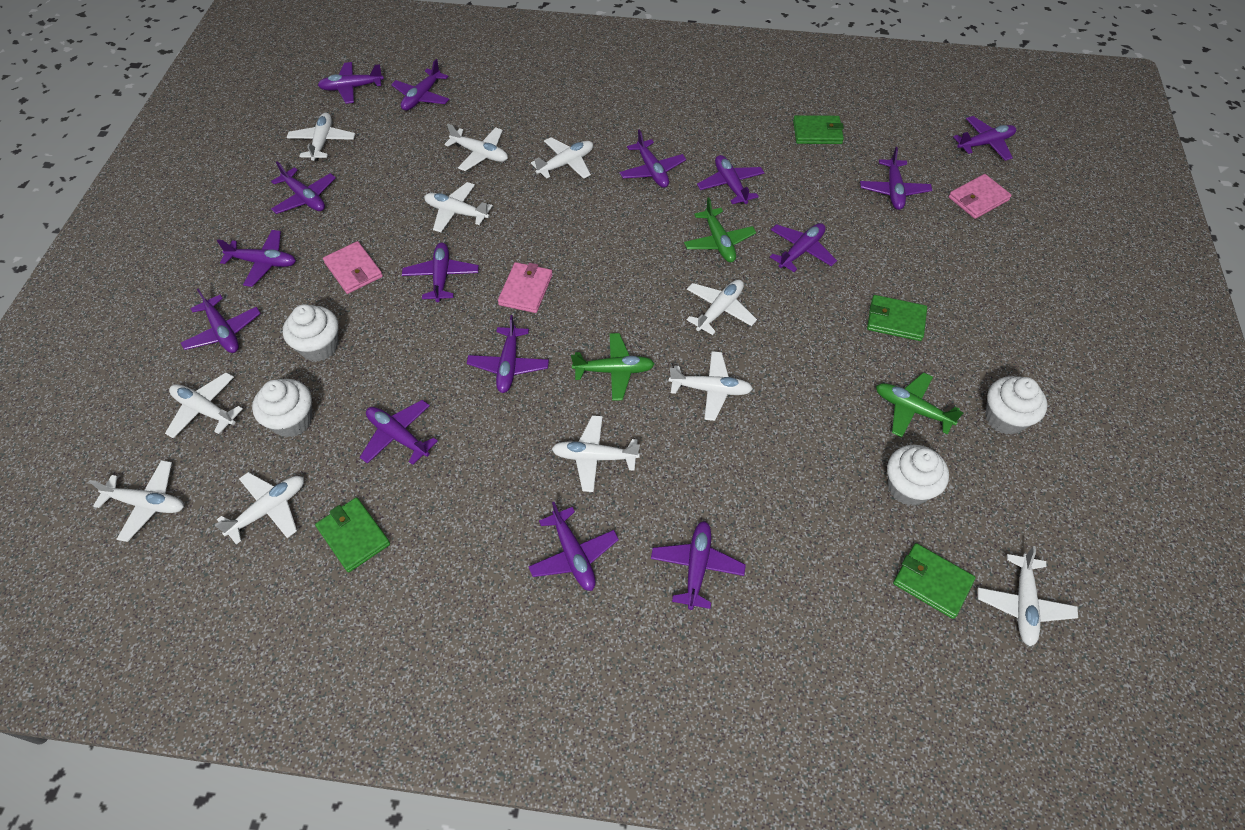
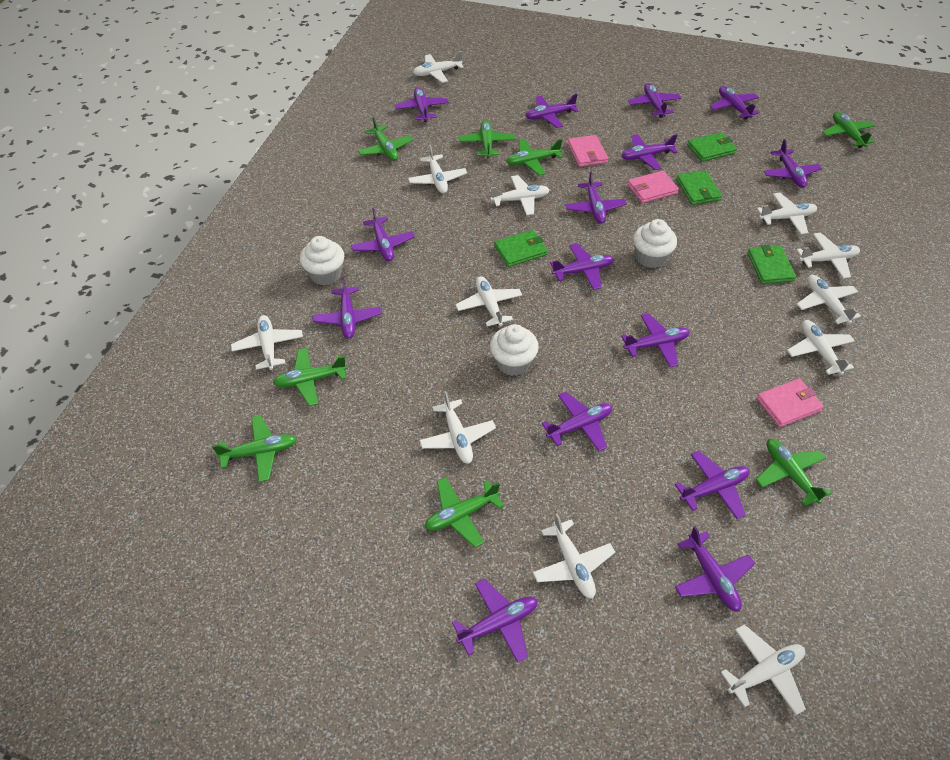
green plane: [571,333,654,401] [684,197,756,262] [876,372,964,437] = 3 -> [212,415,297,482] [273,348,347,406] [358,117,413,161] [424,477,504,547] [459,120,515,158] [506,139,563,175] [756,439,831,506] [822,112,875,148] = 8
white cupcake: [252,379,312,437] [283,304,338,362] [887,445,949,506] [985,376,1048,435] = 4 -> [300,236,344,286] [490,324,539,376] [633,219,677,268] = 3
white plane: [89,460,184,542] [165,373,243,438] [215,472,304,544] [286,113,355,161] [424,182,493,232] [444,124,508,171] [531,137,593,179] [552,415,640,492] [669,351,753,421] [687,280,757,335] [978,546,1078,646] = 11 -> [231,315,303,370] [408,145,467,194] [413,51,464,83] [419,391,496,464] [455,276,522,327] [490,175,549,215] [533,514,615,599] [721,624,806,715] [757,193,817,234] [787,320,855,375] [796,232,860,279] [797,275,861,324] = 12

